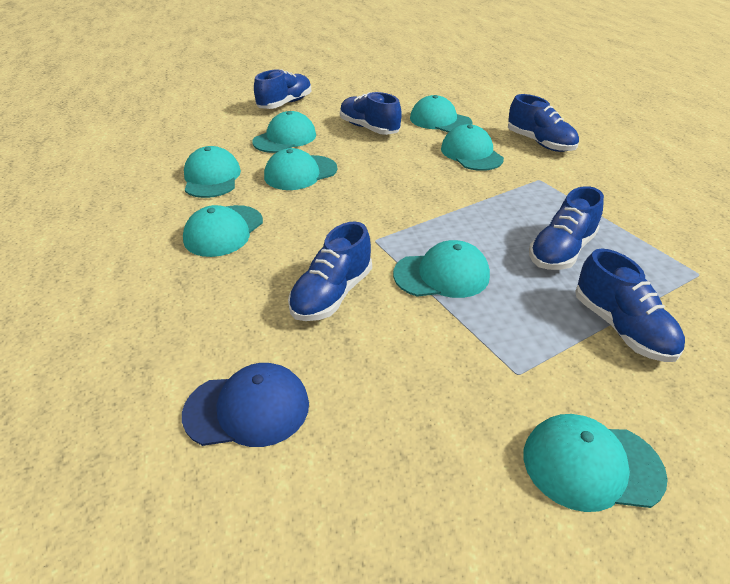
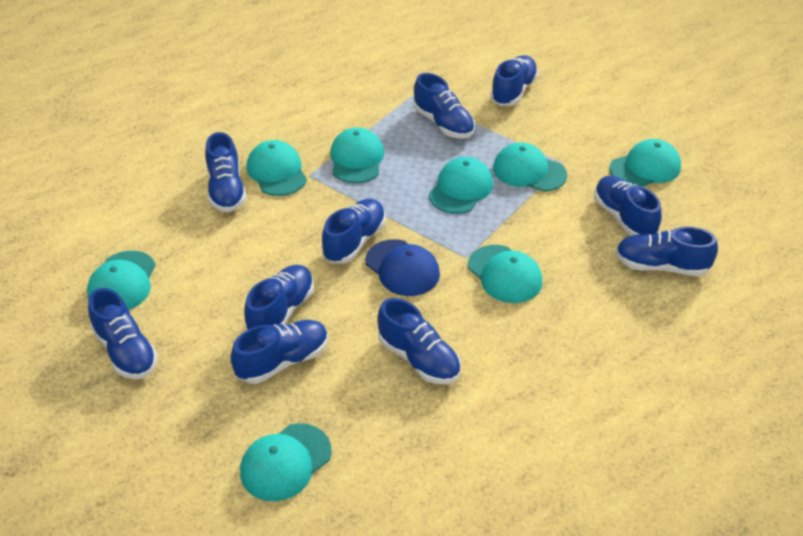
blue shoe: [254,69,311,109] [288,221,372,321] [340,92,402,135] [508,94,579,152] [529,186,604,270] [575,248,685,362] = 6 -> [88,288,158,379] [205,132,247,212] [231,320,328,384] [244,265,314,330] [322,199,386,263] [377,298,461,384] [414,73,475,139] [490,55,539,106] [594,176,662,236] [616,226,718,276] = 10

